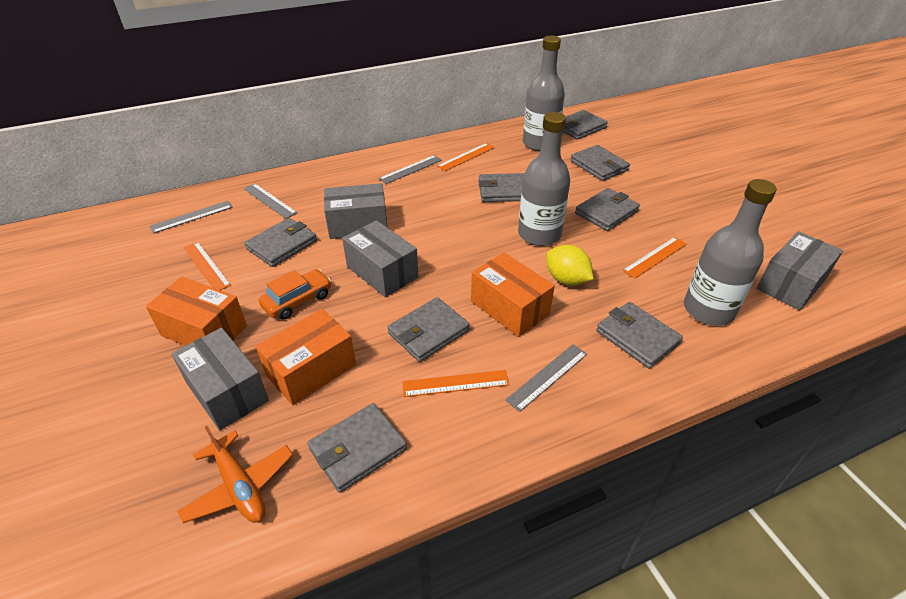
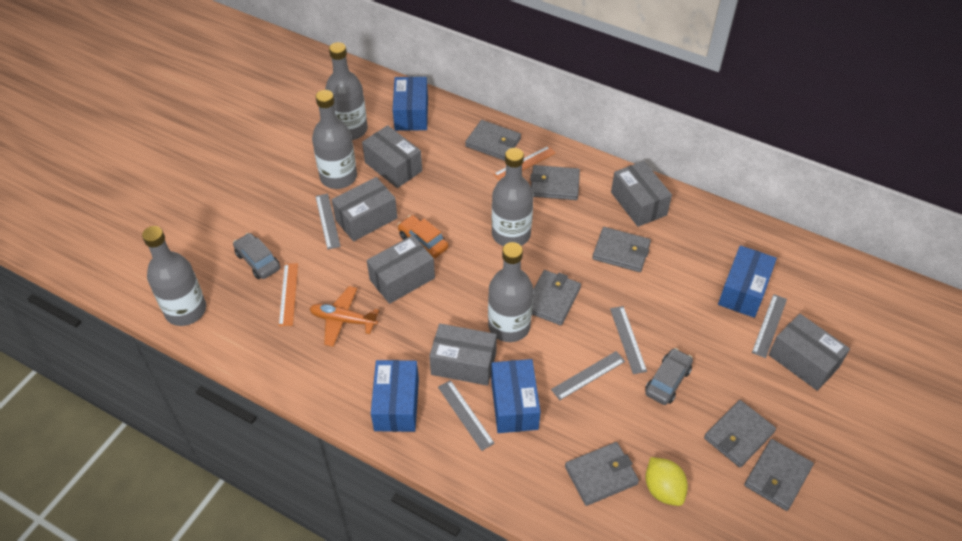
blue box: none = 0 -> [371,360,419,432] [393,77,428,131] [491,359,541,433] [718,245,777,318] = 4
grey bottle: [518,112,570,246] [523,36,565,151] [684,179,777,325] = 3 -> [142,226,206,326] [312,90,357,189] [325,42,368,140] [488,242,533,342] [492,148,533,246] = 5
grey box: [171,328,269,430] [324,183,388,239] [342,220,418,297] [756,231,843,310] = 4 -> [332,177,398,241] [362,125,422,188] [367,235,435,304] [429,324,497,386] [611,161,672,227] [768,314,850,391] = 6
grey car: none = 0 -> [233,233,280,279] [645,348,693,405] = 2
grey ruler: [150,201,233,233] [244,184,297,219] [379,155,442,184] [505,344,587,412] = 4 -> [315,194,341,250] [438,380,495,451] [551,351,625,400] [610,306,647,374] [752,294,787,358] = 5
grey wallet: [244,218,317,267] [307,403,407,493] [387,297,470,362] [478,173,525,202] [563,110,608,140] [570,145,630,181] [575,188,640,231] [596,302,683,369] = 8 -> [465,120,521,161] [530,165,580,200] [532,270,581,325] [565,442,639,506] [592,227,651,272] [704,400,776,468] [744,439,814,511] = 7
orange box: [146,277,247,346] [256,309,356,406] [471,253,555,337] = 3 -> none = 0
orange ruler: [183,242,231,290] [402,370,510,397] [437,143,495,171] [622,237,687,279] = 4 -> [279,263,298,326] [493,146,556,180] = 2

